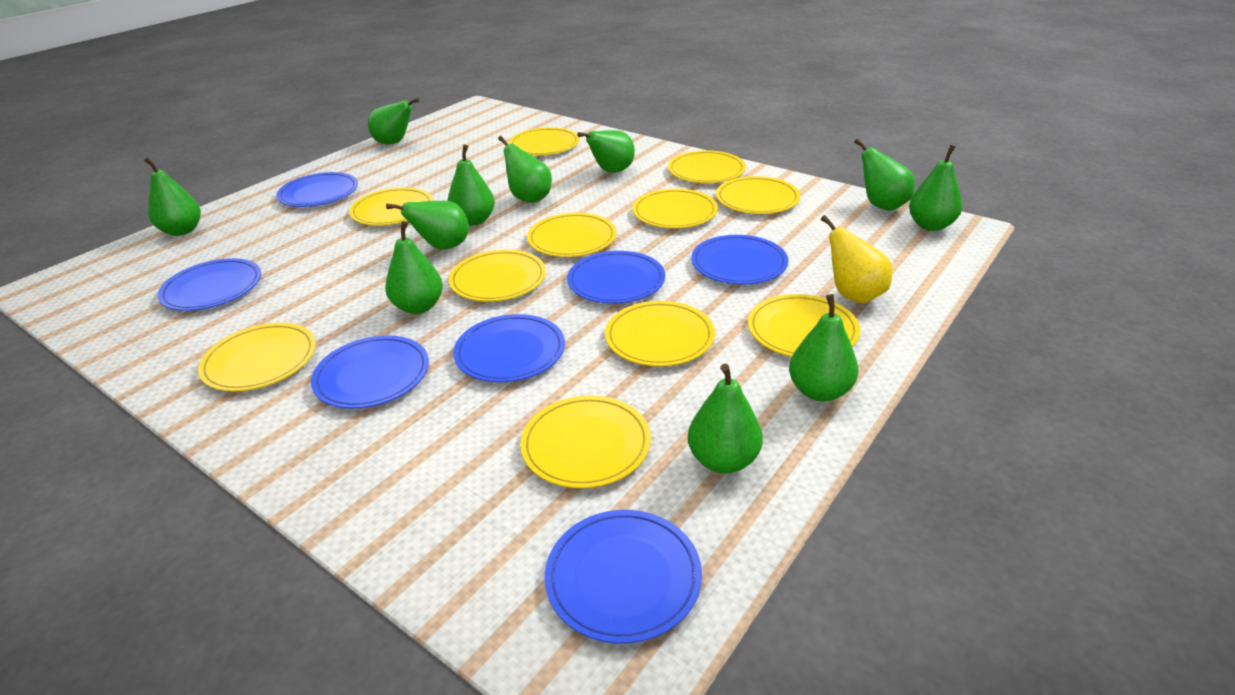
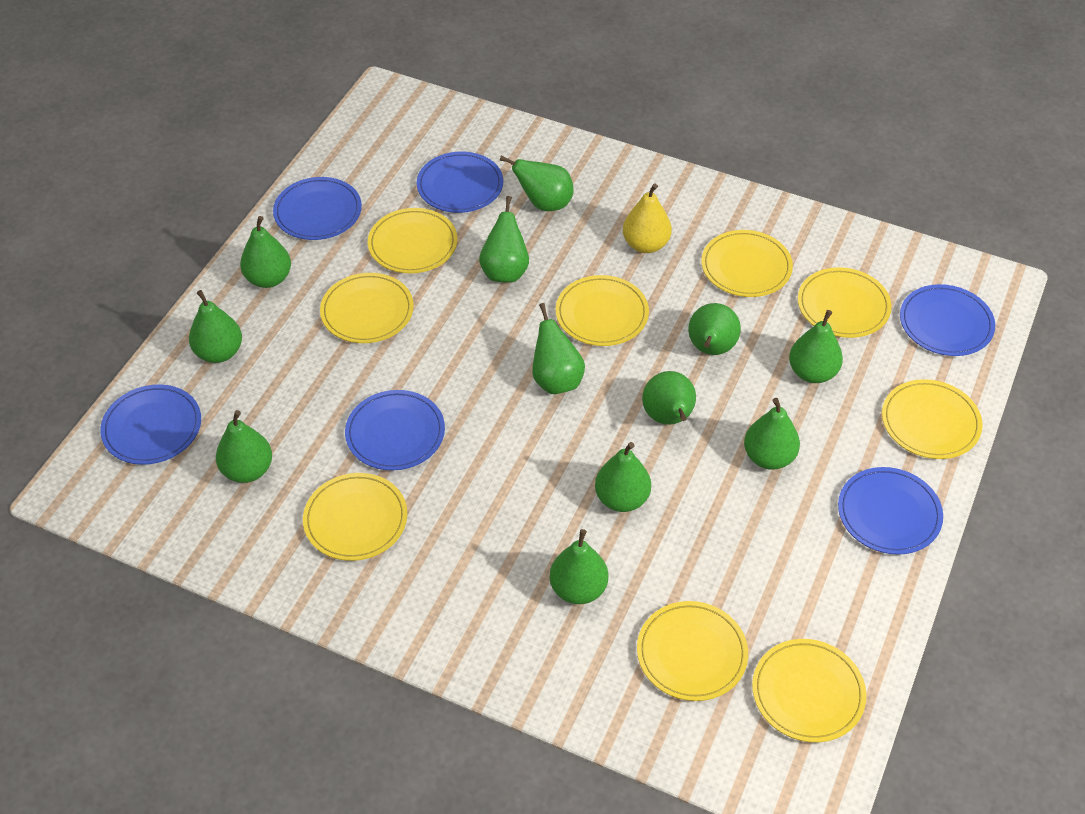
blue plate: [157,258,261,311] [276,172,358,207] [311,335,429,409] [453,314,565,382] [545,510,702,644] [567,251,665,304] [691,235,788,284] = 7 -> [100,384,201,465] [273,177,362,240] [345,390,445,470] [417,152,503,213] [838,467,943,555] [900,284,995,356] = 6
green pear: [144,157,201,236] [368,98,420,144] [385,221,443,314] [386,201,469,249] [448,144,495,226] [498,136,552,203] [577,130,635,173] [688,364,763,474] [789,294,858,402] [854,139,915,211] [909,145,962,231] = 11 -> [189,290,242,363] [216,410,272,483] [240,216,291,288] [479,196,529,283] [500,156,574,211] [532,303,585,394] [550,529,608,604] [595,442,651,512] [642,371,696,425] [688,303,741,355] [744,398,800,470] [789,310,843,383] = 12
yellow plate: [198,323,316,391] [349,187,433,226] [449,250,546,302] [509,127,580,155] [520,395,651,488] [527,213,617,257] [605,301,715,366] [632,189,718,228] [668,150,746,183] [716,176,800,214] [748,294,860,357] = 11 -> [303,473,407,561] [320,273,414,343] [368,208,458,273] [555,275,649,346] [637,601,748,701] [701,230,793,297] [752,639,866,742] [798,267,892,338] [882,379,983,459] = 9

